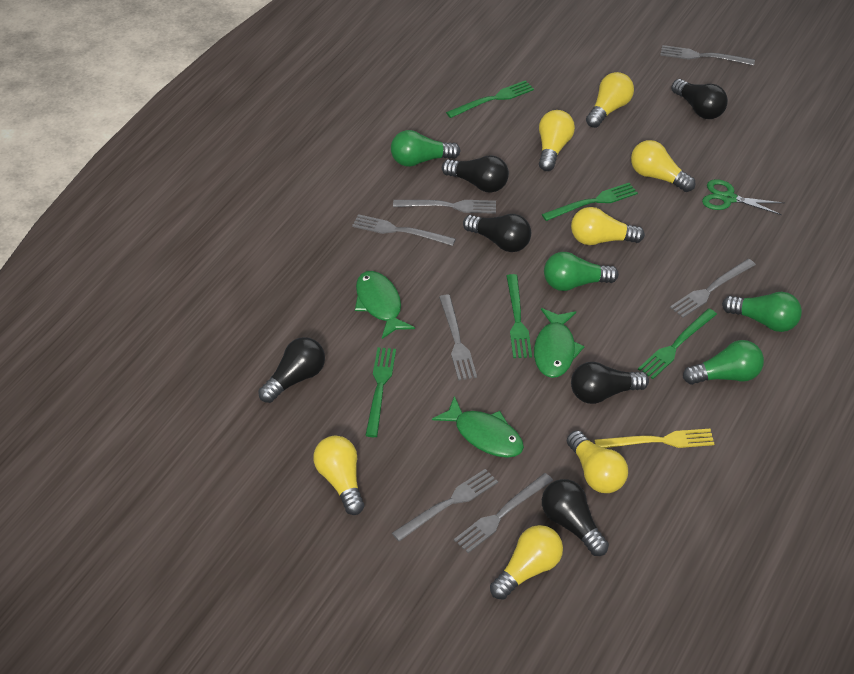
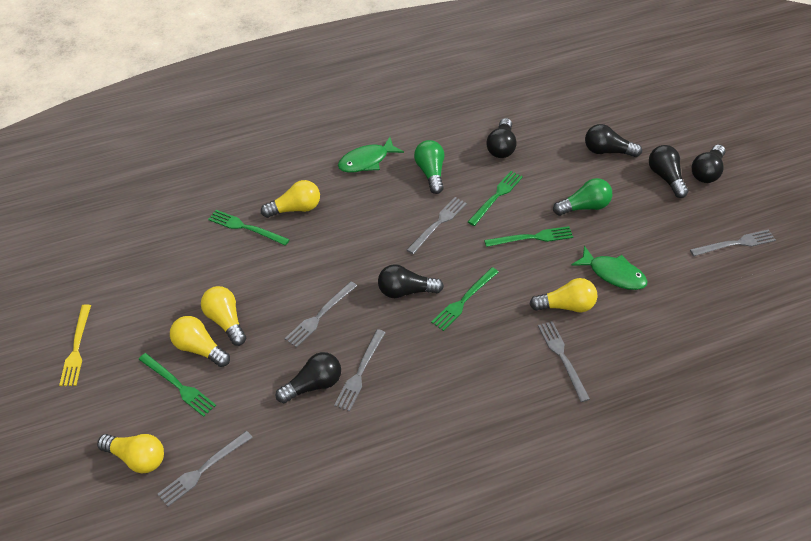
green fish: [355,271,415,339] [432,396,524,458] [534,308,585,378] = 3 -> [338,137,404,173] [571,246,648,290] = 2
green light bulb: [391,130,460,167] [544,252,619,291] [683,340,764,385] [722,292,802,332] = 4 -> [414,140,444,194] [553,178,612,216] = 2
green scissors: [702,179,784,215] = 1 -> none = 0
grey fork: [352,214,456,246] [392,469,498,542] [393,200,496,214] [439,295,477,381] [454,473,553,553] [660,45,755,66] [670,259,756,318] = 7 -> [158,431,253,506] [285,281,357,348] [334,329,386,411] [407,197,467,254] [538,321,590,402] [690,229,776,256] = 6
yellow light bulb: [313,436,364,515] [490,525,563,600] [539,110,575,171] [567,430,628,493] [571,207,645,245] [586,72,634,128] [631,140,695,192] = 7 -> [97,434,164,473] [170,316,230,367] [201,286,246,346] [261,180,320,218] [529,278,598,312] = 5

